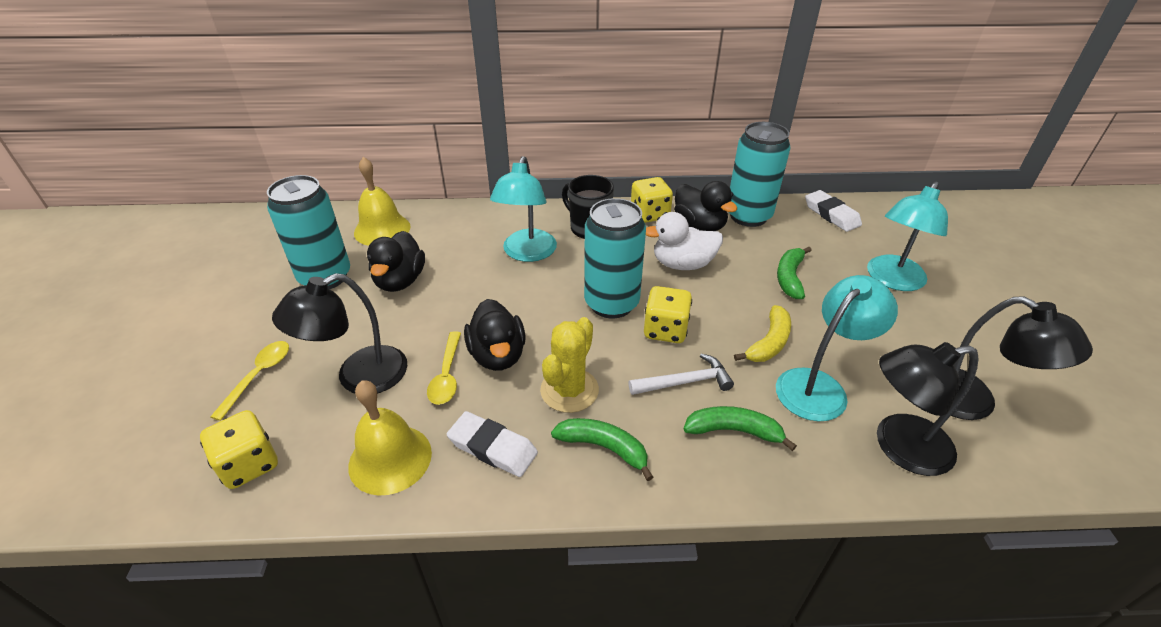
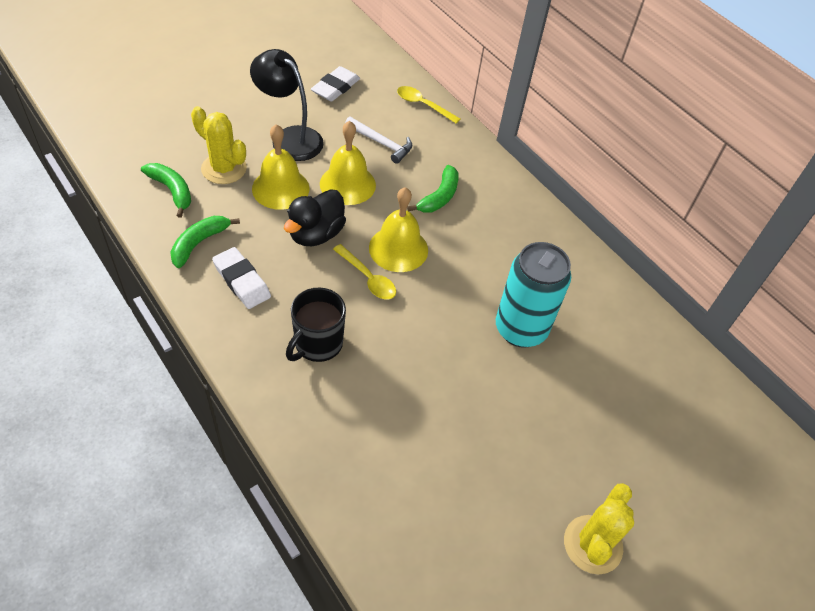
black duck: [367,231,425,292] [464,299,526,371] [674,181,737,231] = 3 -> [284,189,346,246] = 1
black lamp: [272,273,407,394] [877,342,979,476] [951,296,1093,420] = 3 -> [250,49,324,161] = 1
turquoise can: [267,175,350,289] [584,198,646,319] [729,122,791,227] = 3 -> [496,242,571,348] = 1
turquoise lamp: [490,156,557,262] [776,275,898,421] [867,182,948,291] = 3 -> none = 0
white duck: [646,212,723,270] = 1 -> none = 0
yellow banana: [734,305,791,362] = 1 -> none = 0
yellow bell: [348,380,432,495] [354,157,411,246] = 2 -> [252,124,310,210] [320,121,376,205] [369,187,428,272] = 3
yellow cactus: [540,317,599,413] = 1 -> [191,106,247,184] [564,483,634,574] = 2
yellow dice: [200,410,278,489] [631,177,673,223] [644,286,692,343] = 3 -> none = 0

